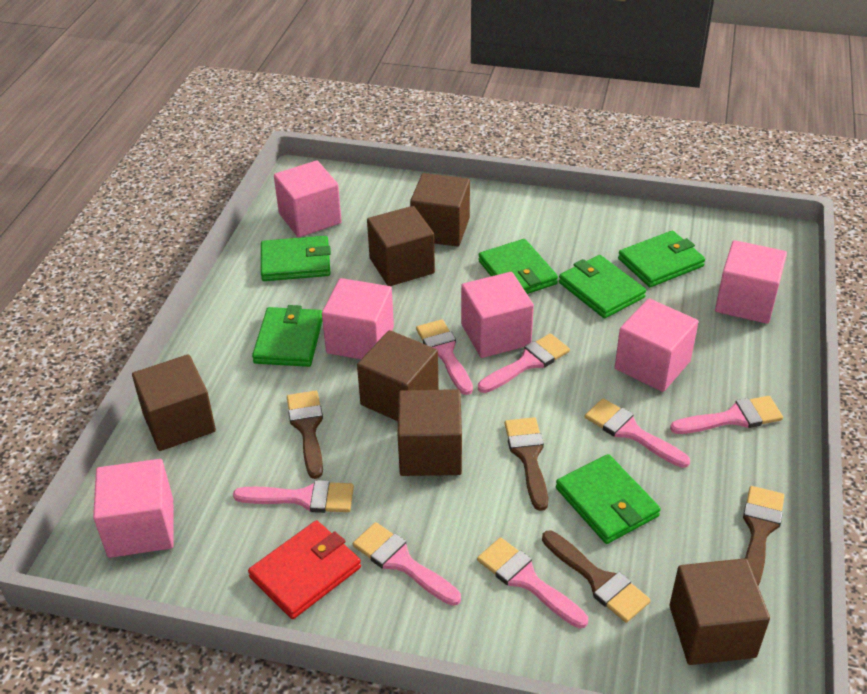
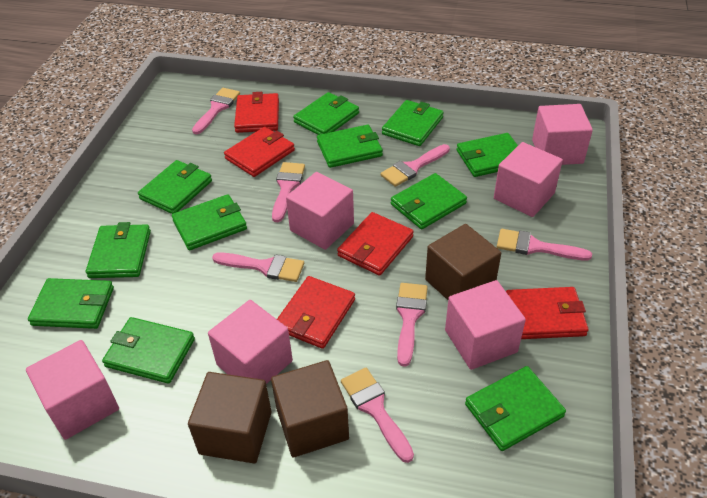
brown brush: [287,391,323,479] [505,417,548,511] [542,531,651,623] [743,486,784,585] = 4 -> none = 0
brown cube: [132,355,216,451] [357,330,439,421] [367,206,435,286] [398,389,462,476] [410,173,470,247] [669,558,770,665] = 6 -> [188,372,272,463] [271,360,349,457] [425,224,501,300] = 3
green wallet: [252,305,323,367] [261,236,331,281] [478,239,558,294] [556,454,661,544] [559,255,646,319] [618,231,705,287] = 6 -> [28,278,114,329] [86,222,151,278] [102,317,195,384] [138,160,212,214] [172,194,247,250] [293,92,359,135] [317,125,383,168] [382,100,444,146] [391,173,467,229] [457,133,518,177] [465,366,566,451] = 11
red wallet: [248,520,361,619] = 1 -> [224,127,295,177] [234,92,279,133] [277,276,355,349] [337,212,414,276] [506,287,589,339] = 5

